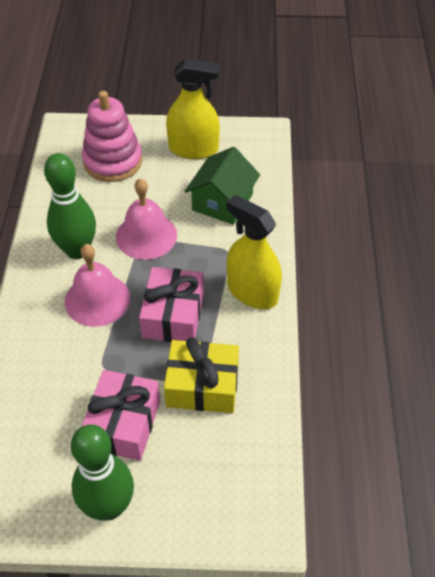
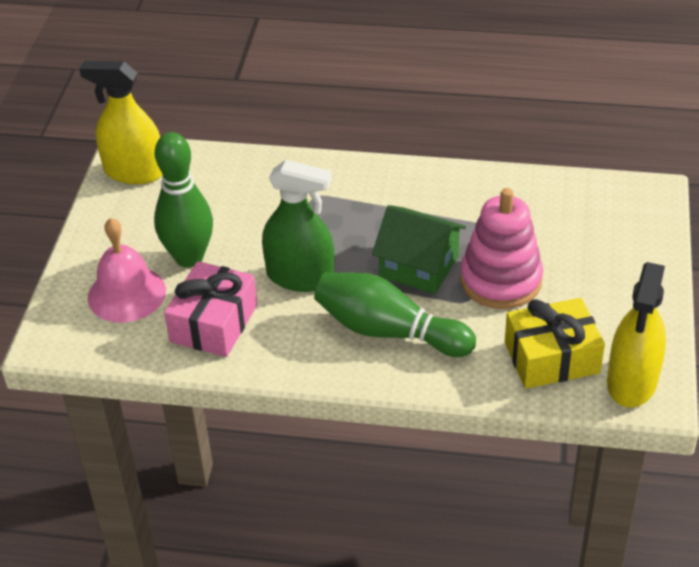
green spray bottle: none = 0 -> [262,160,334,292] = 1
pink bell: [65,244,130,327] [116,178,177,260] = 2 -> [88,218,166,323] = 1
pink gift: [81,370,160,461] [139,267,204,342] = 2 -> [164,261,257,357] = 1

